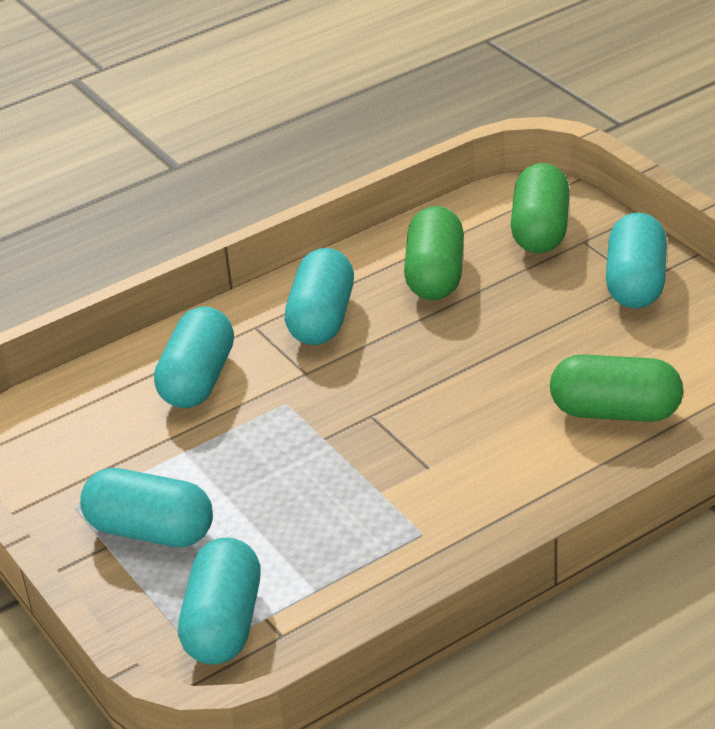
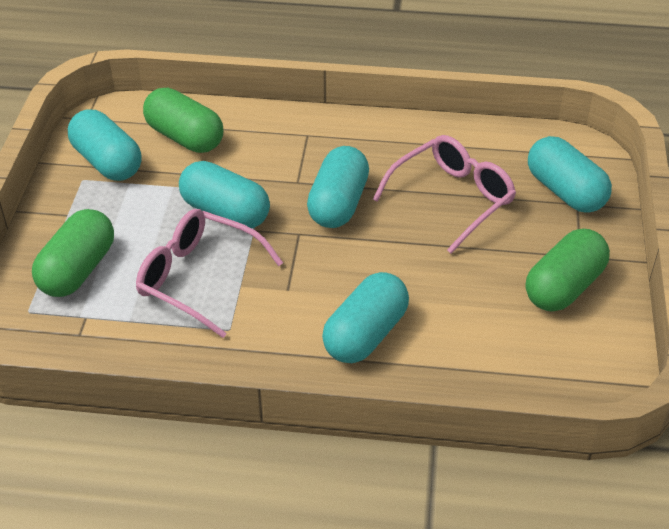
pink glasses: none = 0 -> [136,209,283,338] [373,135,516,254] = 2

